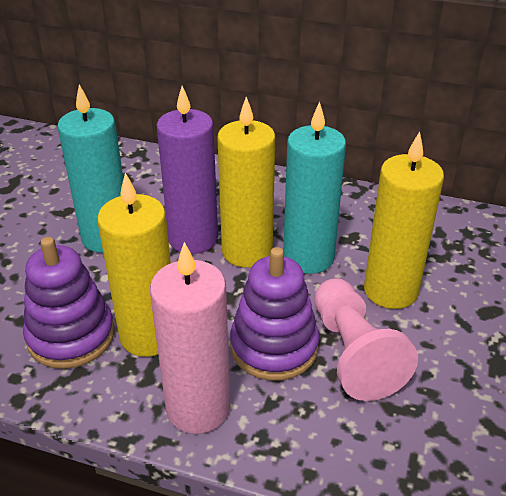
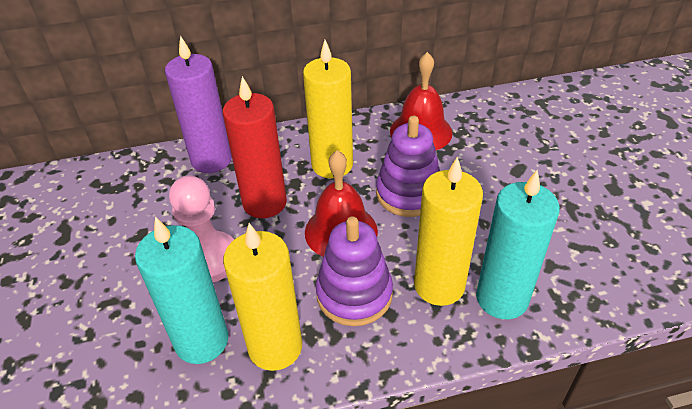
pink candle: [150,242,230,434] = 1 -> none = 0
red bell: none = 0 -> [305,150,378,257] [390,52,453,150] = 2
red candle: none = 0 -> [223,76,287,218] = 1

